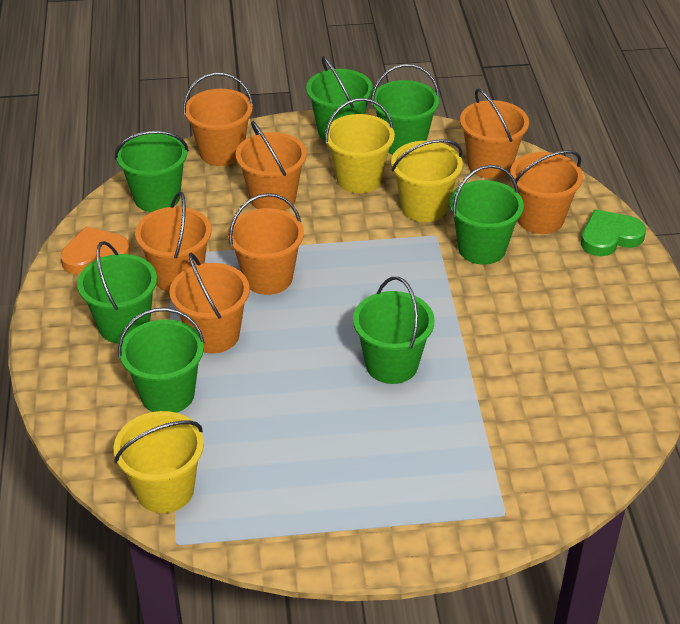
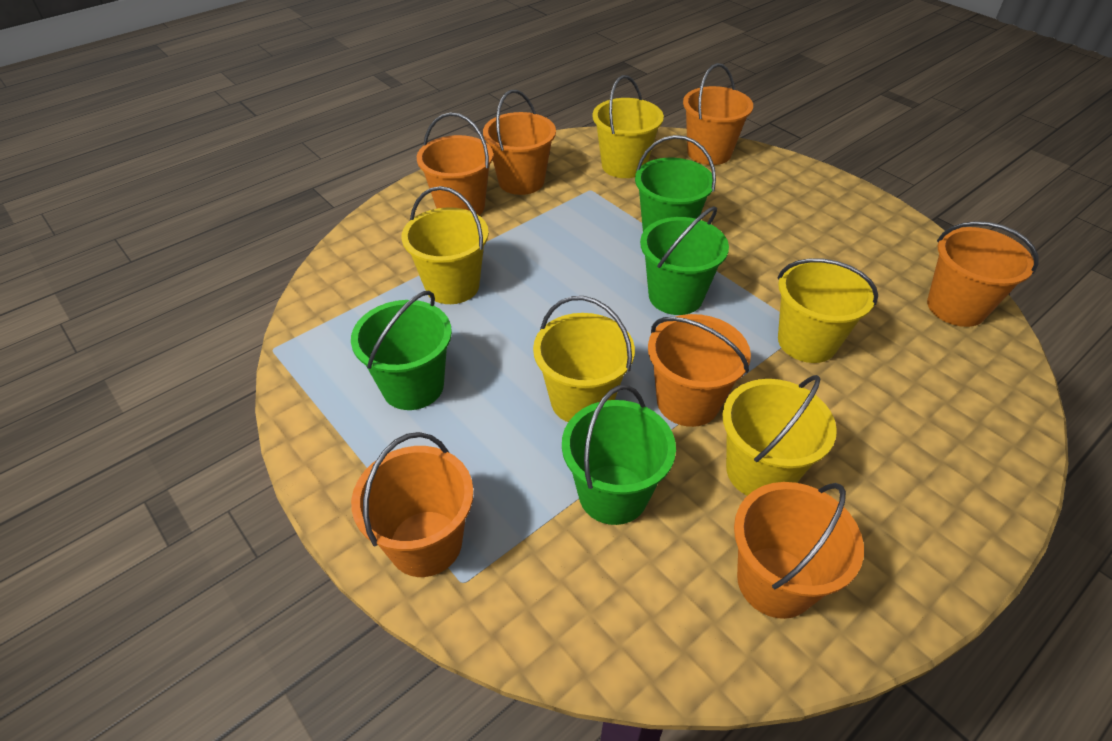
green bucket: [77,241,157,344] [115,131,189,212] [118,308,205,413] [306,56,373,141] [353,277,435,384] [371,64,440,155] [449,165,524,265] = 7 -> [351,290,452,410] [562,385,676,525] [635,135,716,232] [640,206,729,315] = 4
green heart: [581,209,646,256] = 1 -> none = 0
orange heart: [60,226,131,275] = 1 -> none = 0
yellow bucket: [114,411,204,513] [325,98,395,193] [391,139,463,222] = 3 -> [402,186,489,304] [533,296,635,422] [592,75,664,178] [723,375,837,496] [778,258,878,363] = 5

